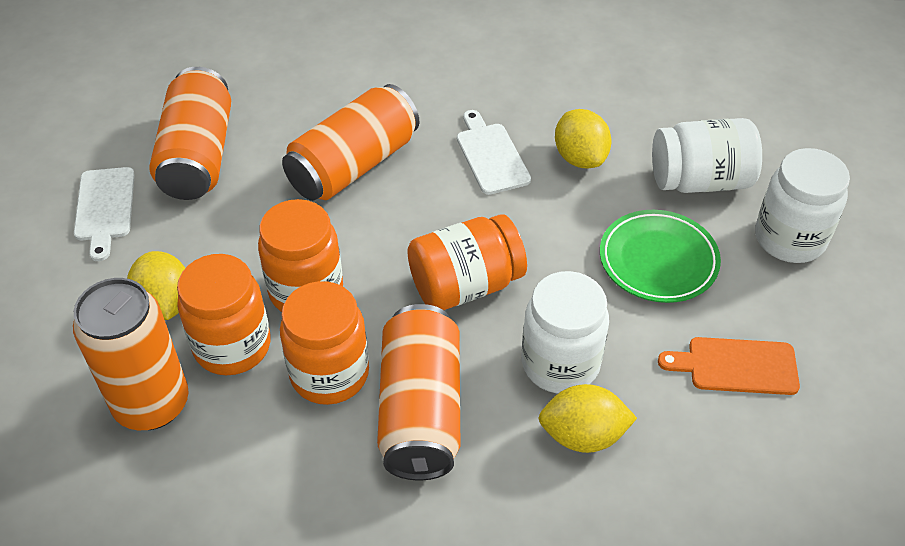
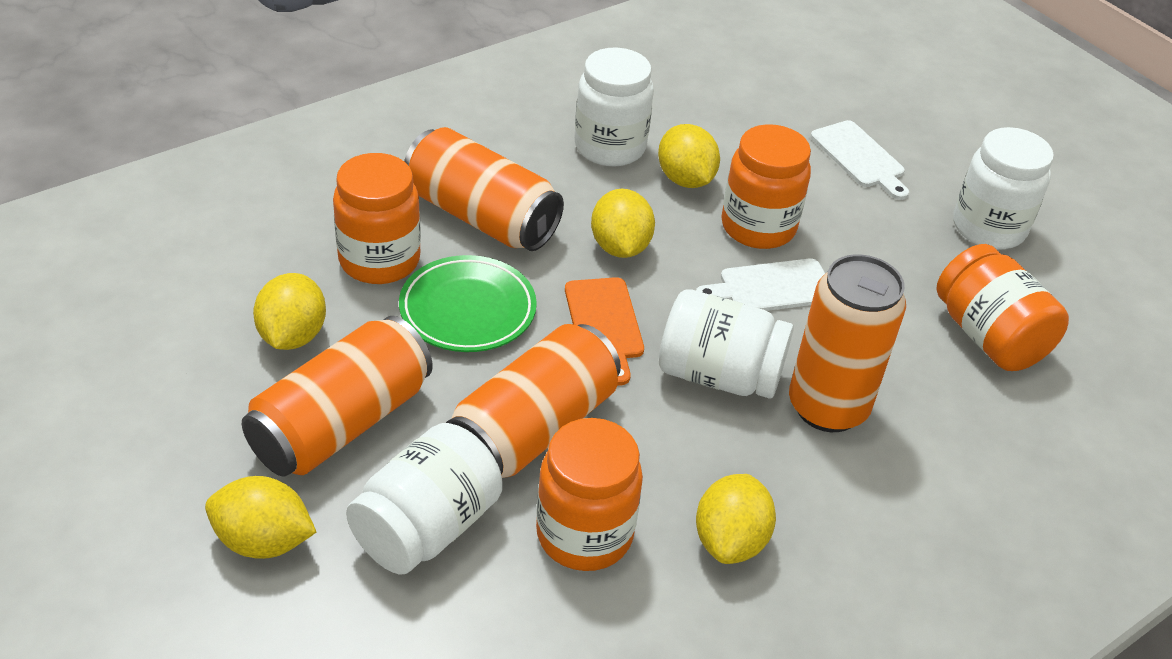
white jar: [522,271,609,394] [652,118,762,193] [755,148,850,263] = 3 -> [346,423,503,575] [575,48,654,166] [659,289,794,399] [953,127,1054,249] = 4
yellow lemon: [127,251,185,320] [538,384,637,453] [555,109,612,168] = 3 -> [205,476,316,559] [253,273,326,350] [591,189,655,258] [658,124,720,188] [696,474,776,564] = 5

